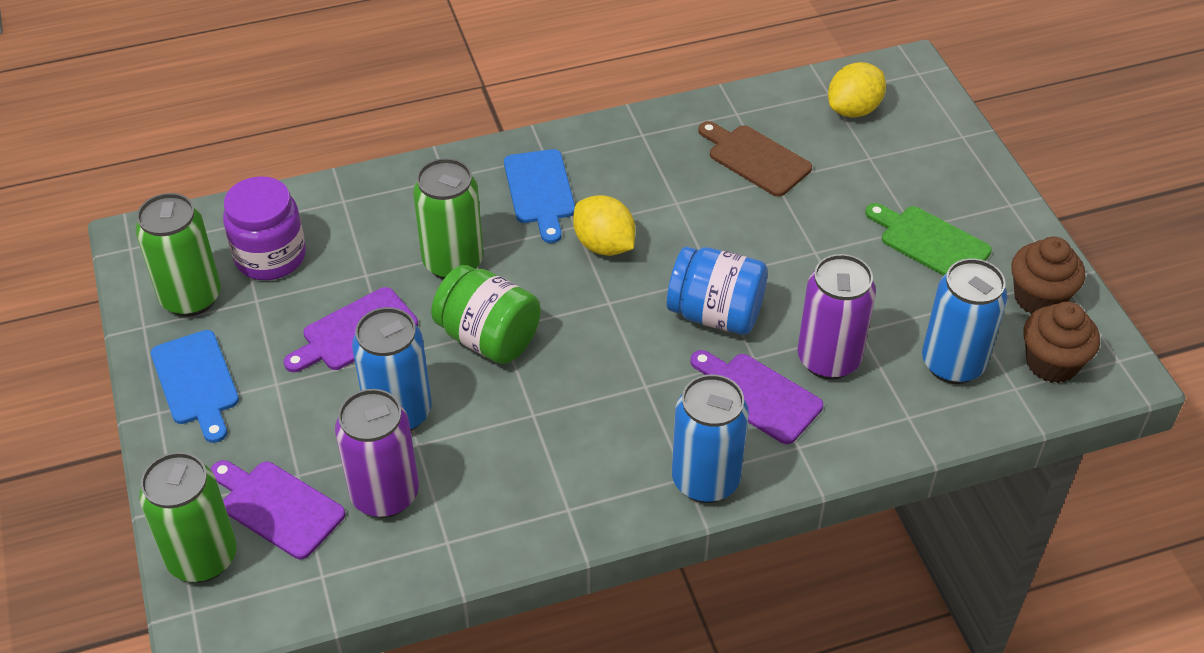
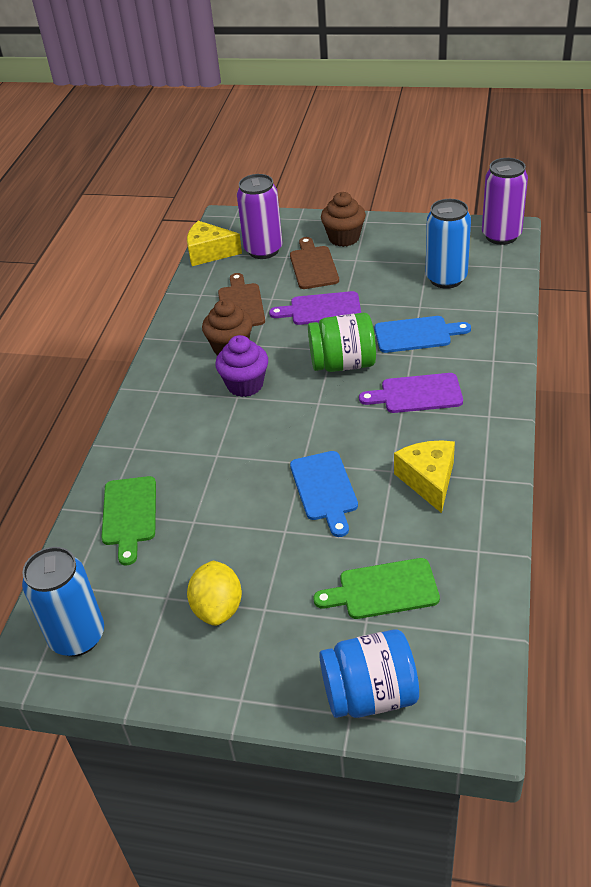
blue can: [352,307,432,431] [672,374,749,503] [922,258,1007,384] = 3 -> [22,547,104,657] [426,199,471,289] = 2
brown cutting board: [698,121,812,197] = 1 -> [218,273,265,326] [290,237,339,289] = 2
green can: [136,193,221,317] [139,452,237,582] [413,158,484,279] = 3 -> none = 0
green cutting board: [865,203,992,276] = 1 -> [101,476,156,565] [314,558,440,619] = 2
purple cupcake: none = 0 -> [215,335,268,397] = 1
purple cutting board: [211,460,345,559] [284,287,418,372] [690,350,823,444] = 3 -> [269,291,361,325] [359,373,463,413] = 2
purple jar: [223,176,306,280] = 1 -> none = 0
yellow cheese: none = 0 -> [187,221,242,266] [394,440,455,513] = 2
yellow lemon: [573,195,635,256] [828,62,886,117] = 2 -> [187,561,242,626] = 1

